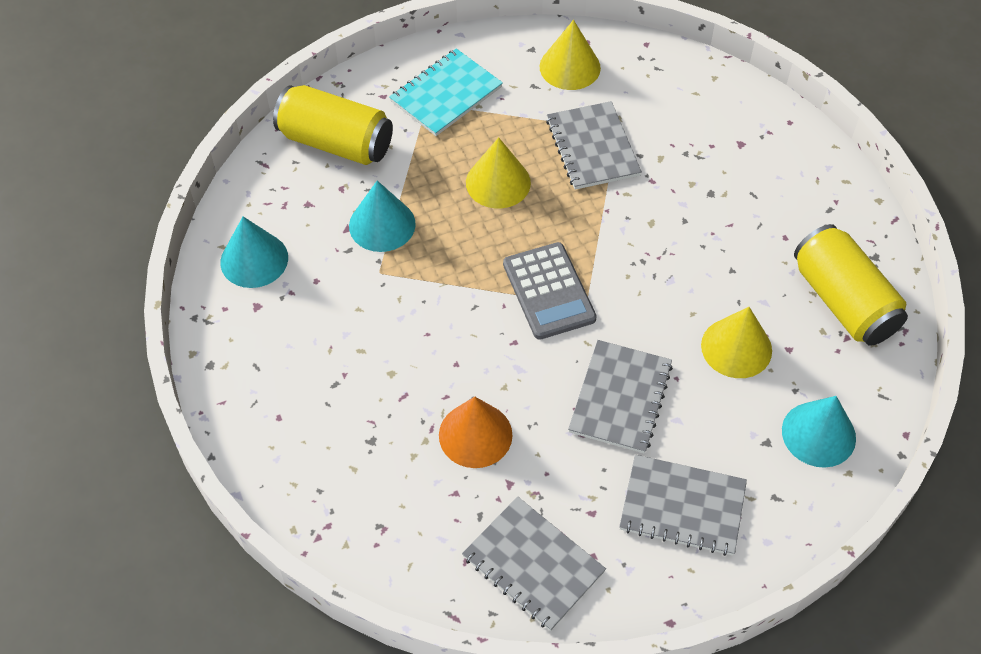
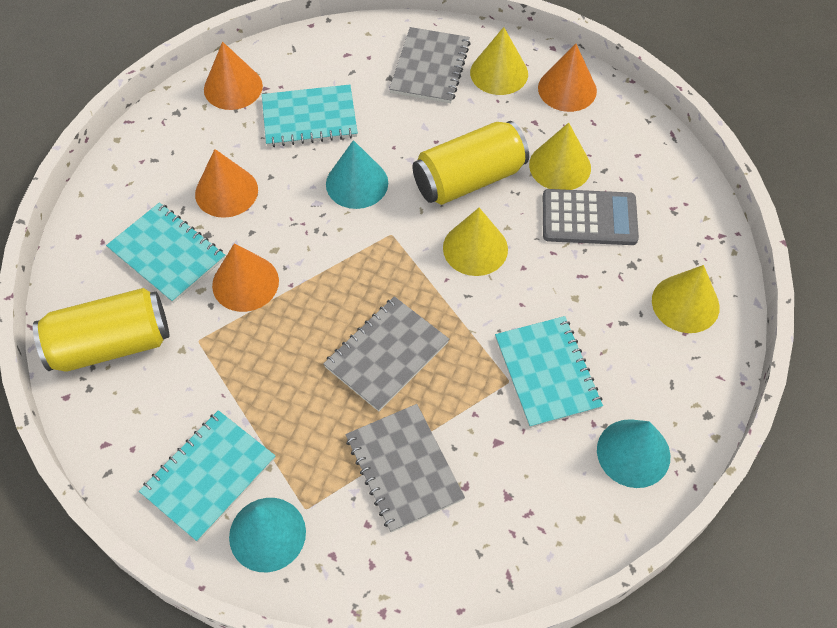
grey notebook: [462,496,606,631] [546,101,642,190] [568,340,673,454] [619,455,747,556] = 4 -> [323,296,449,412] [346,404,465,532] [389,27,471,103] = 3
orange cone: [439,397,513,468] = 1 -> [195,149,258,218] [204,42,263,110] [212,243,279,312] [538,44,597,112] = 4
turquoise notebook: [389,48,503,136] = 1 -> [106,202,225,303] [139,410,275,542] [262,84,358,147] [495,316,603,428] = 4
yellow cone: [466,137,531,209] [540,20,601,90] [701,307,772,378] = 3 -> [443,208,508,276] [470,27,528,95] [529,123,591,190] [652,265,720,333] = 4

